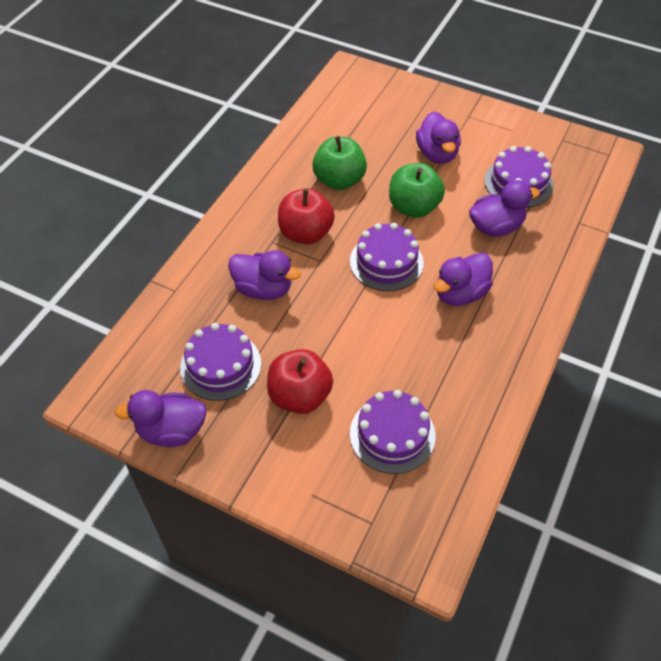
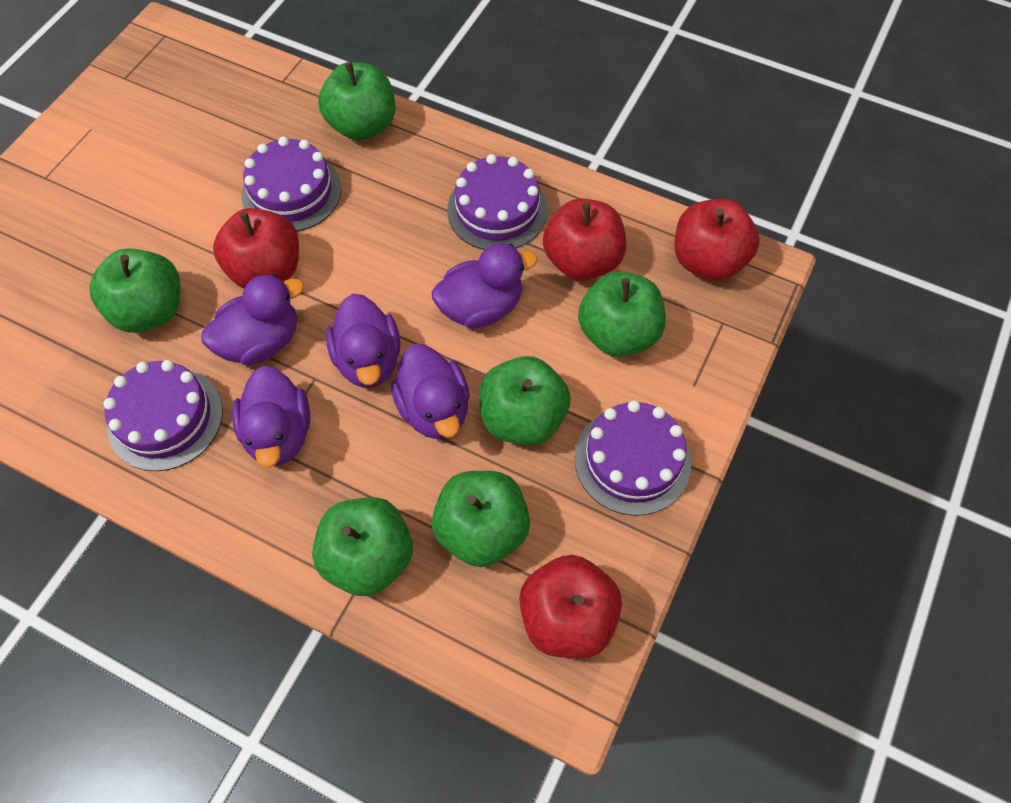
green apple: [312,136,367,190] [389,163,445,218] = 2 -> [89,248,181,333] [312,497,413,596] [318,62,395,140] [432,471,530,567] [479,356,571,446] [578,272,666,357] = 6
red apple: [267,349,333,414] [278,188,335,244] = 2 -> [213,208,299,289] [519,555,622,659] [543,198,626,281] [674,199,760,281] = 4

